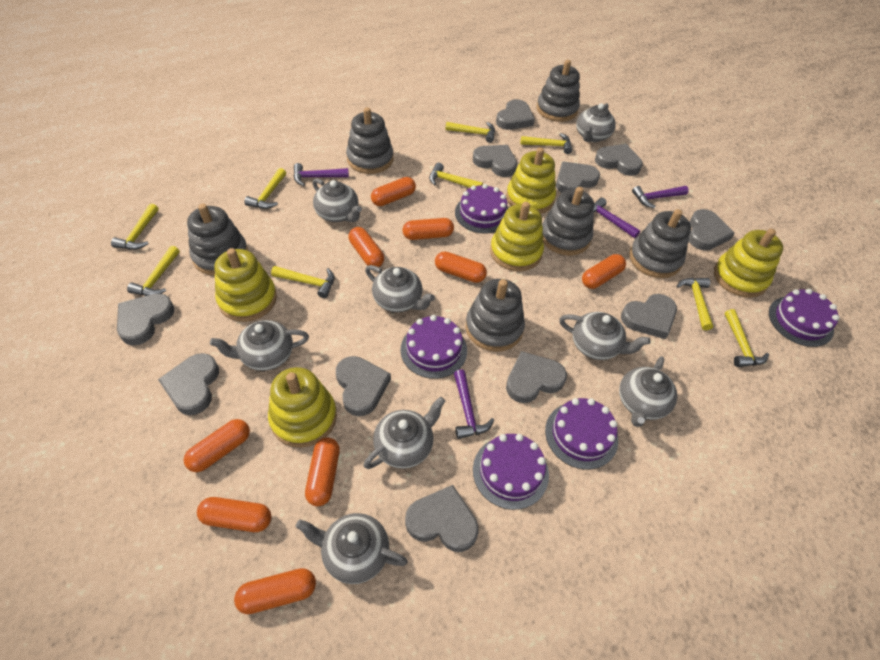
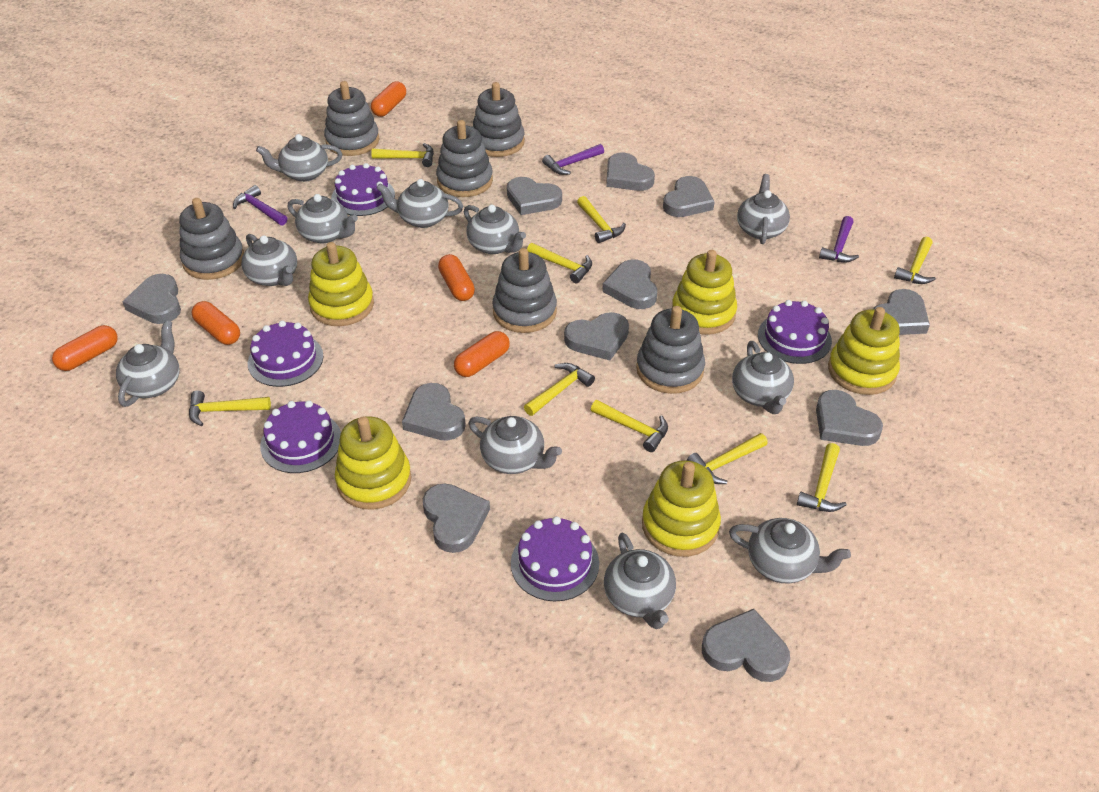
grey teapot: [210,320,309,371] [296,513,408,584] [312,178,362,222] [364,396,445,469] [365,265,435,312] [559,312,651,360] [576,103,616,142] [619,356,677,427] = 8 -> [116,320,180,407] [241,234,297,286] [256,134,342,182] [288,194,358,243] [377,179,463,228] [464,205,526,254] [469,416,562,474] [604,532,676,629] [729,518,851,584] [732,341,794,414] [737,174,790,244] = 11
orange capsule: [184,419,250,472] [197,497,271,532] [234,568,316,614] [305,438,340,506] [349,227,384,267] [371,177,416,206] [403,218,454,240] [435,251,487,283] [582,254,626,289] = 9 -> [52,325,118,371] [192,301,240,345] [371,81,406,117] [438,254,475,301] [454,331,510,377] = 5
purple hammer: [294,163,349,186] [454,369,494,439] [593,197,640,238] [632,186,689,208] = 4 -> [233,185,287,226] [542,144,604,175] [819,216,859,263] = 3

